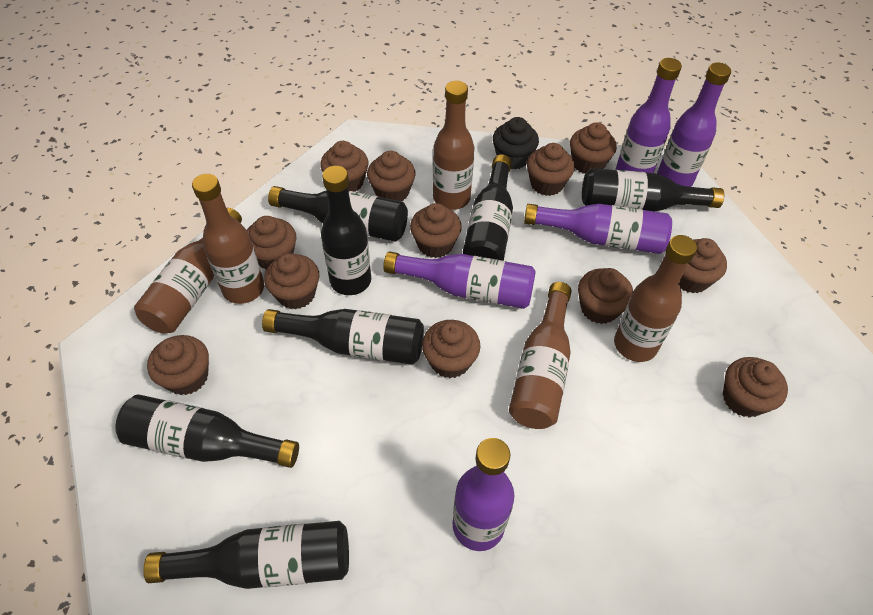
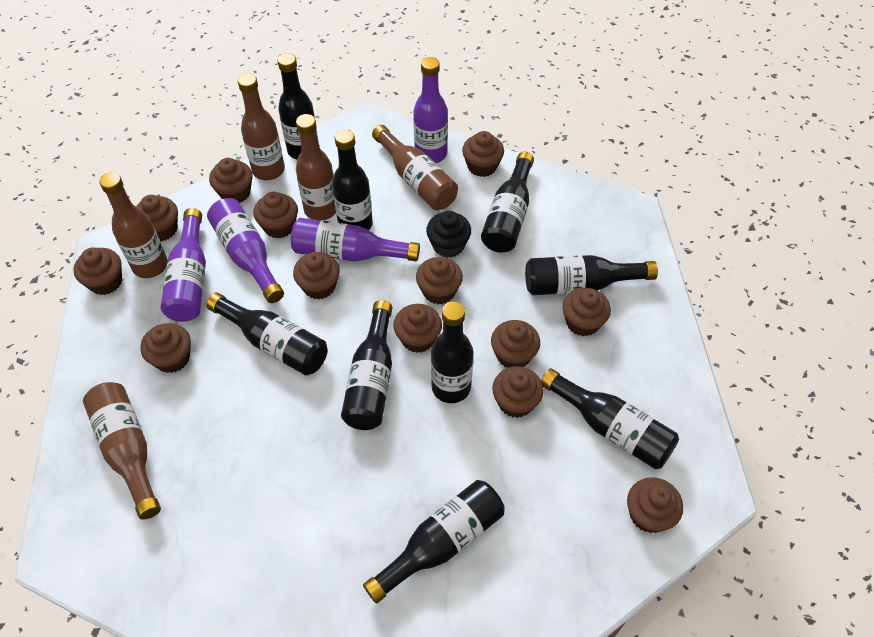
black bottle: [115,395,299,468] [143,521,349,589] [262,309,424,365] [268,186,408,242] [321,166,371,295] [463,154,513,261] [582,168,724,212] = 7 -> [206,293,327,375] [277,53,319,160] [332,129,373,230] [341,300,392,430] [363,480,505,604] [431,301,473,403] [481,152,534,253] [525,255,658,295] [541,368,679,469] = 9
brown cupcake: [147,335,209,395] [247,216,296,270] [264,253,319,309] [321,141,369,192] [367,151,416,201] [410,203,462,258] [422,320,480,378] [527,143,575,196] [570,122,617,174] [578,268,633,324] [679,238,727,293] [723,357,788,418] = 12 -> [74,247,122,295] [137,195,178,241] [140,323,191,373] [209,158,253,203] [254,192,298,238] [293,252,340,300] [393,304,442,353] [416,257,463,304] [462,131,504,177] [491,320,540,368] [492,366,544,418] [563,288,611,336] [627,477,683,533] = 13
purple bottle: [383,251,536,309] [453,438,514,551] [524,204,672,254] [615,58,682,173] [657,63,731,187] = 5 -> [161,208,206,322] [207,198,284,303] [291,218,420,261] [413,57,448,163] = 4

